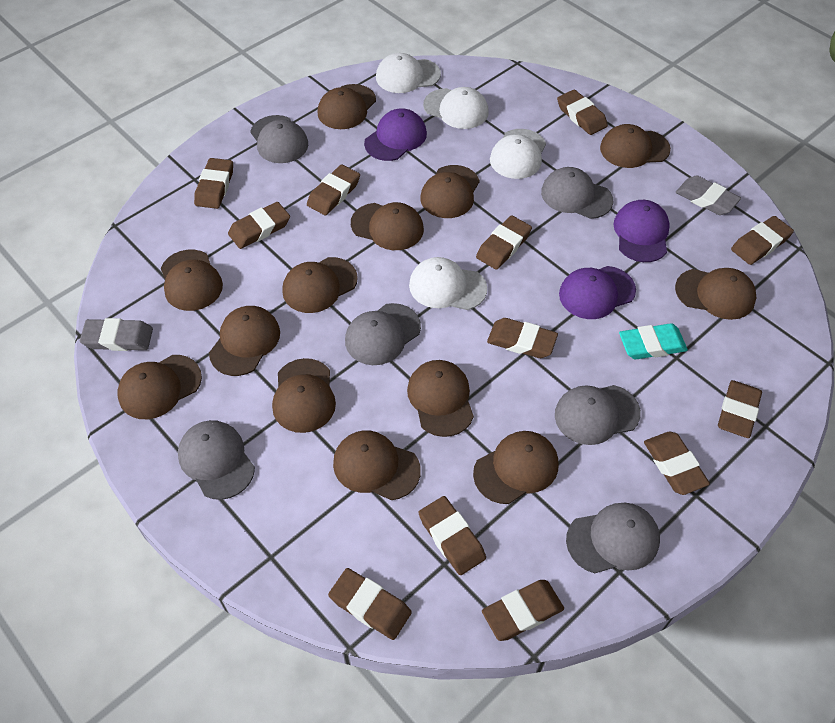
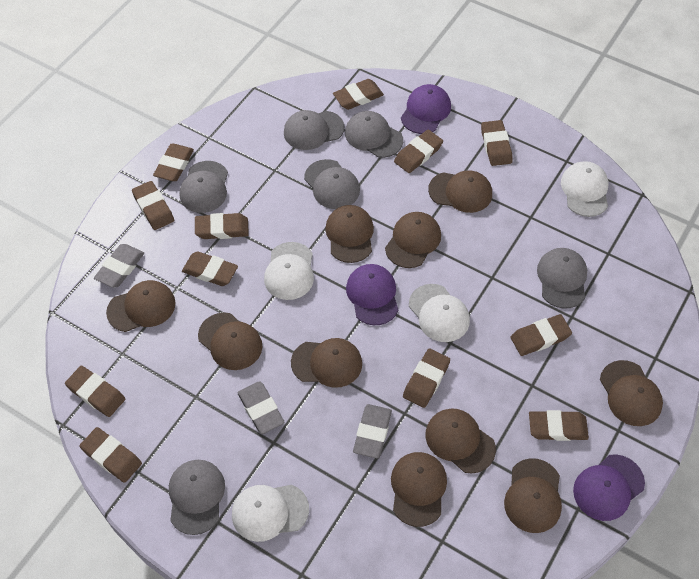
brown cap: [117,355,202,419] [161,250,223,311] [209,306,280,376] [272,358,336,433] [282,257,358,313] [318,84,376,129] [333,430,421,500] [351,202,424,250] [407,360,474,437] [420,165,480,218] [473,431,558,504] [600,124,671,168] [675,268,756,320] = 13 -> [106,280,176,332] [198,312,263,370] [291,338,362,388] [325,205,374,263] [385,212,441,268] [391,452,447,527] [425,409,496,473] [428,170,492,213] [504,458,562,533] [600,360,663,426] = 10
grey eraser: [80,318,153,351] [676,175,741,215] = 2 -> [94,244,144,288] [238,381,285,434] [353,404,392,458] = 3
turquoise eraser: [619,323,688,359] = 1 -> none = 0

